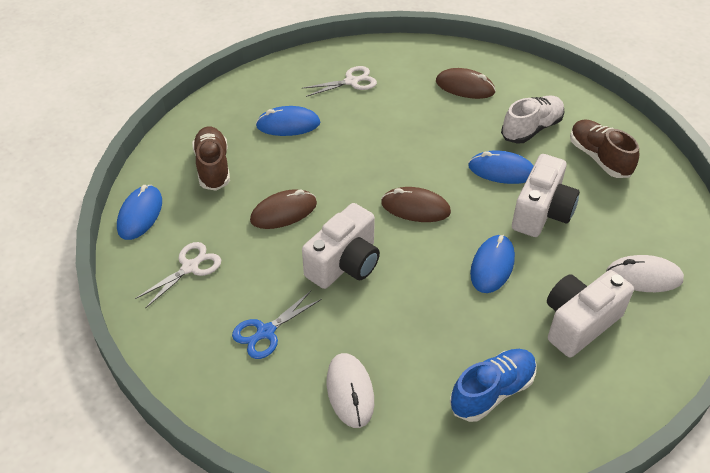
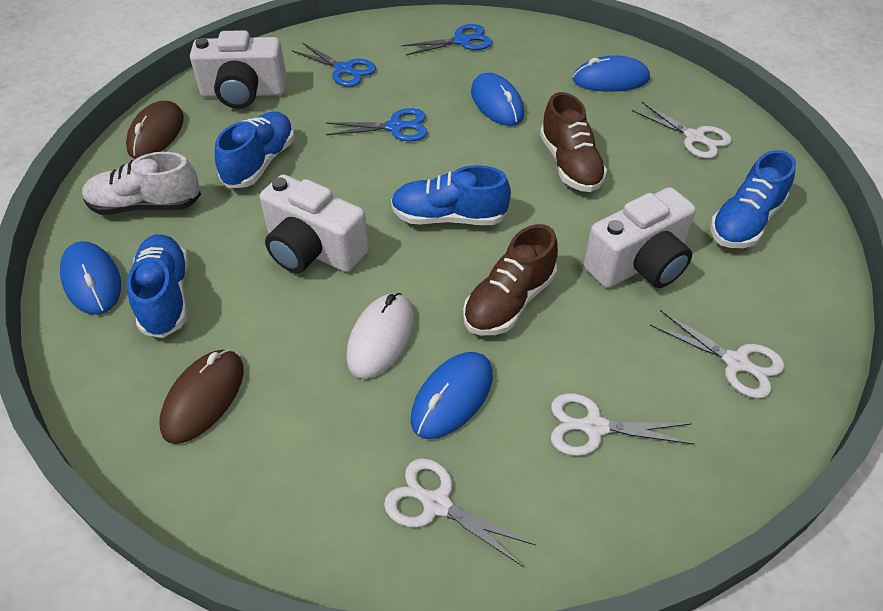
blue scissors: [232,291,322,359] = 1 -> [292,43,376,87] [326,108,427,141] [401,24,492,55] = 3
blue shoe: [450,349,536,422] = 1 -> [127,234,188,338] [215,111,294,188] [391,165,511,225] [710,150,796,248] = 4
brown mouse: [250,189,317,229] [381,187,451,222] [436,68,496,99] = 3 -> [126,101,184,159] [159,349,244,444] = 2
white mouse: [327,353,374,428] [606,255,684,292] = 2 -> [346,293,414,379] = 1
white scissors: [135,242,221,309] [303,66,377,97] = 2 -> [384,458,536,567] [551,393,695,456] [632,102,732,159] [650,310,784,399] = 4

